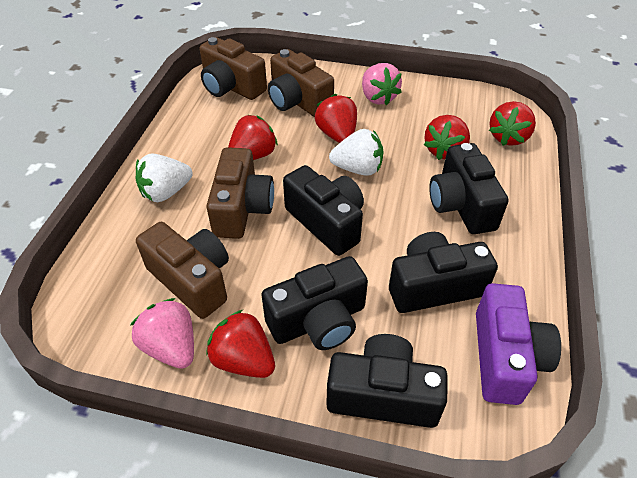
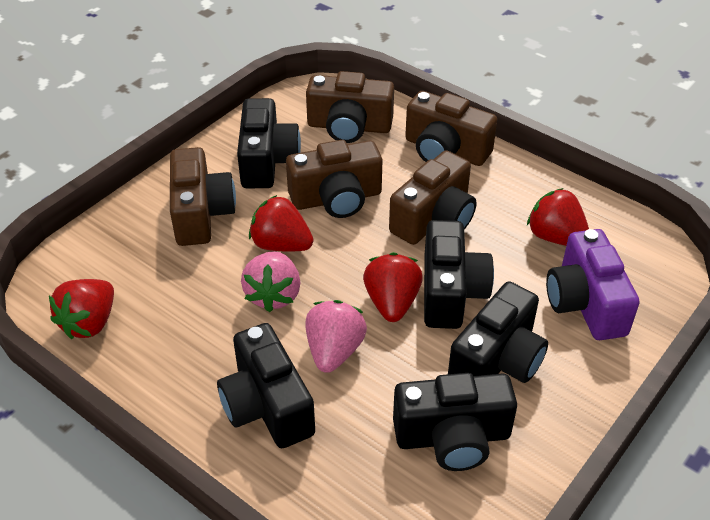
brown camera: [136,222,229,319] [200,37,267,100] [206,147,274,239] [268,49,334,117] = 4 -> [170,147,236,246] [286,140,382,218] [306,71,394,143] [389,151,477,245] [405,91,497,166] = 5
red strawberry: [206,310,275,378] [228,115,278,160] [315,94,357,143] [424,115,470,160] [489,101,536,146] = 5 -> [49,279,114,339] [249,195,313,252] [363,252,423,322] [527,188,589,246] = 4
white strawberry: [136,154,193,202] [329,129,384,176] = 2 -> none = 0

